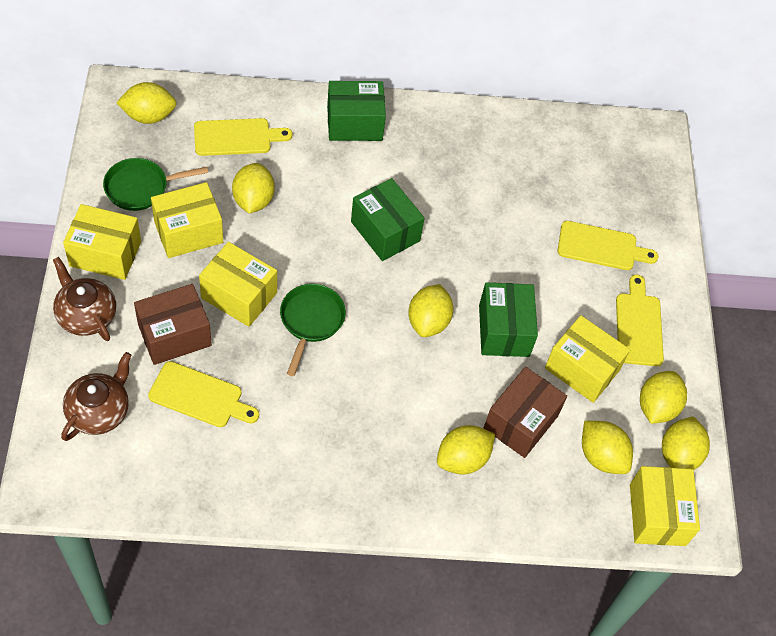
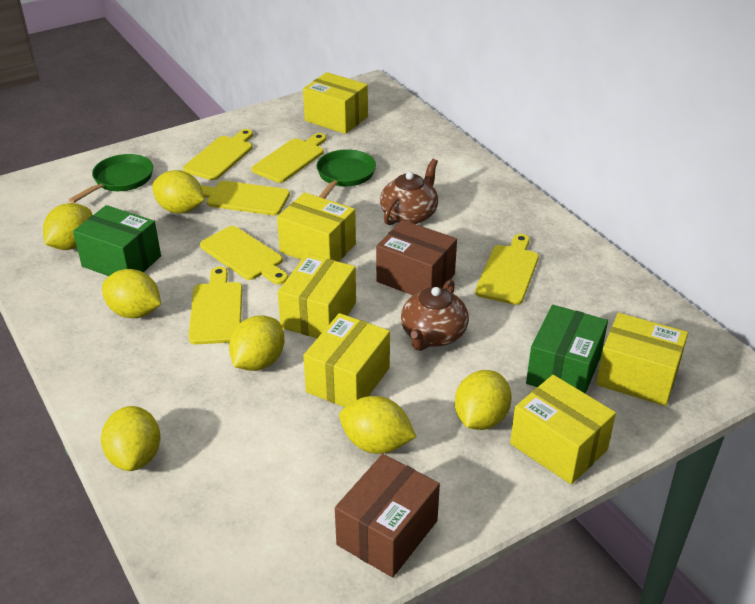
green box: [327,81,386,141] [351,178,425,261] [479,282,538,357] = 3 -> [73,205,161,276] [526,305,608,394] = 2
yellow box: [63,204,141,280] [151,182,223,258] [199,242,277,327] [545,315,630,403] [630,466,700,546] = 5 -> [277,192,356,262] [278,254,356,338] [303,72,368,134] [303,313,390,407] [510,375,616,484] [596,313,688,406] = 6
yellow cutting board: [148,361,259,427] [194,118,292,156] [558,221,658,270] [616,275,664,366] = 4 -> [183,129,253,180] [189,267,242,344] [200,181,290,215] [200,226,288,284] [252,133,326,183] [475,234,539,305] = 6

